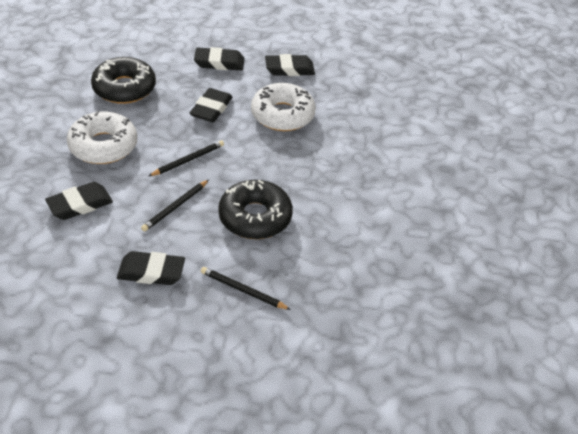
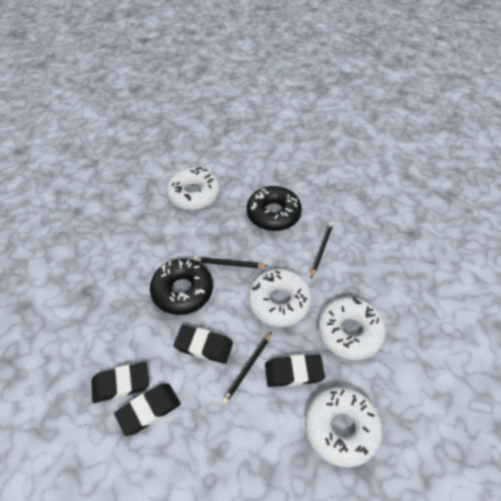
black eraser: [45,182,113,220] [117,251,185,285] [190,88,233,122] [194,47,244,70] [265,54,315,76] = 5 -> [91,362,149,403] [114,383,181,436] [173,325,233,364] [265,354,325,387] = 4
white donut: [67,111,137,164] [251,83,316,131] = 2 -> [167,167,220,210] [248,269,312,327] [305,387,383,467] [318,297,386,360] = 4

